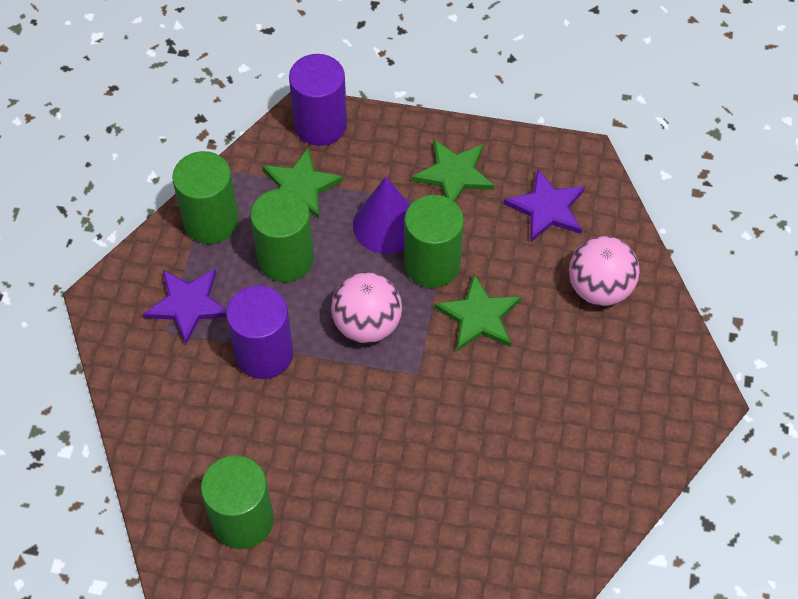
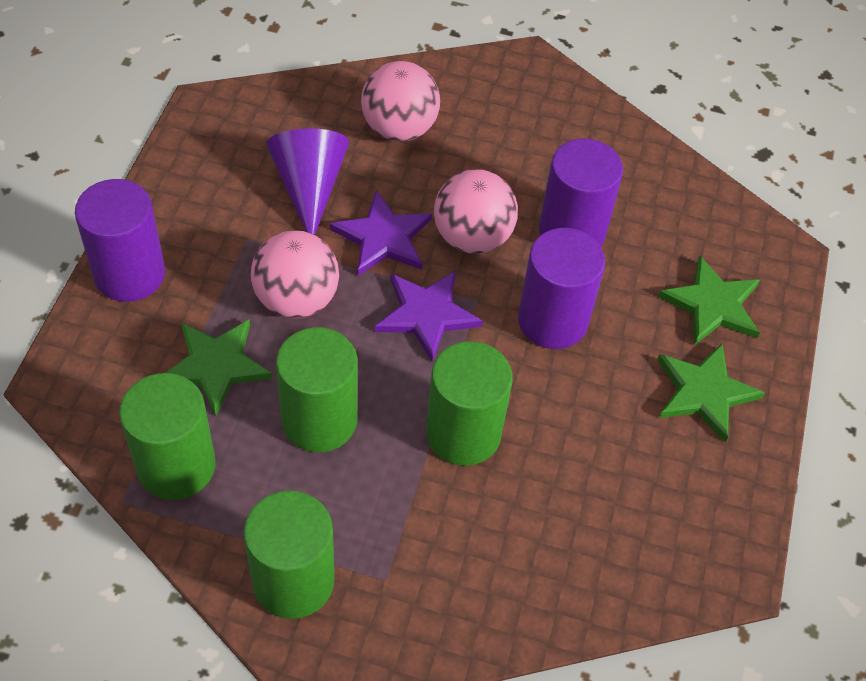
pink ball: [331,272,402,343] [569,236,639,306] = 2 -> [251,230,339,319] [361,61,440,142] [434,169,518,254] = 3
purple cylinder: [226,286,294,379] [289,54,347,146] = 2 -> [75,179,165,302] [518,228,605,349] [539,138,623,246] = 3

